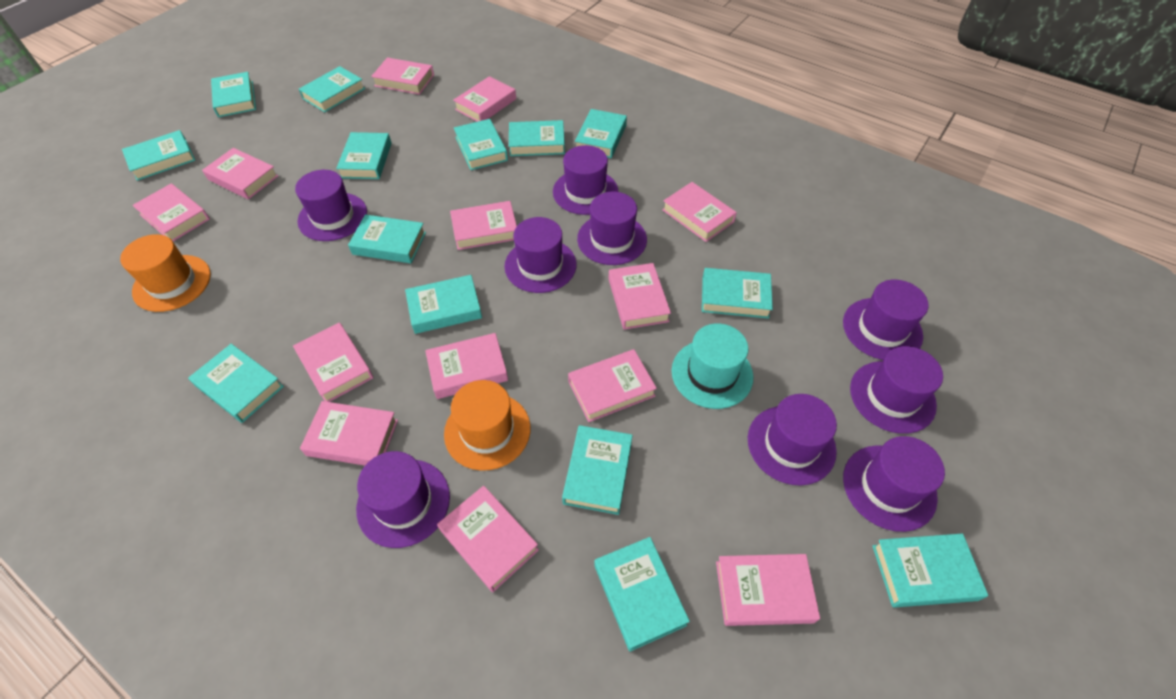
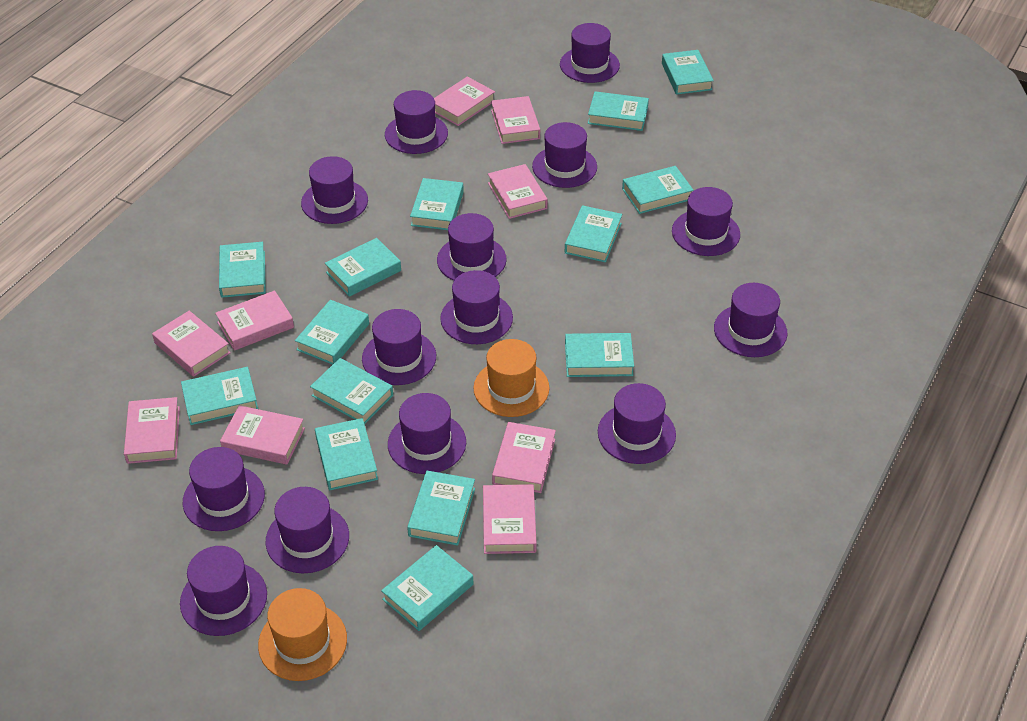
pink book: [132,184,210,241] [202,148,278,199] [293,323,373,402] [300,401,398,466] [371,57,434,95] [425,333,508,399] [437,486,539,592] [450,201,517,250] [453,76,516,122] [568,349,657,422] [609,263,671,330] [662,182,737,242] [716,554,820,626] = 13 -> [124,397,180,464] [152,311,231,377] [215,290,294,351] [220,405,305,464] [434,77,495,126] [483,484,537,554] [488,164,548,219] [491,96,540,144] [492,422,556,493] = 9
purple hat: [295,170,367,241] [356,451,450,548] [504,217,577,293] [553,145,618,215] [577,192,647,265] [748,394,837,486] [843,280,929,360] [843,436,945,532] [850,346,943,434] = 9 -> [180,546,267,636] [183,447,265,531] [266,487,349,573] [301,156,368,224] [362,309,436,385] [385,90,448,154] [388,393,466,474] [437,213,507,281] [440,270,513,344] [532,122,597,188] [560,23,620,83] [598,383,676,464] [672,187,740,256] [714,283,787,357] = 14
turquoise hat: [672,323,753,409] = 1 -> none = 0

